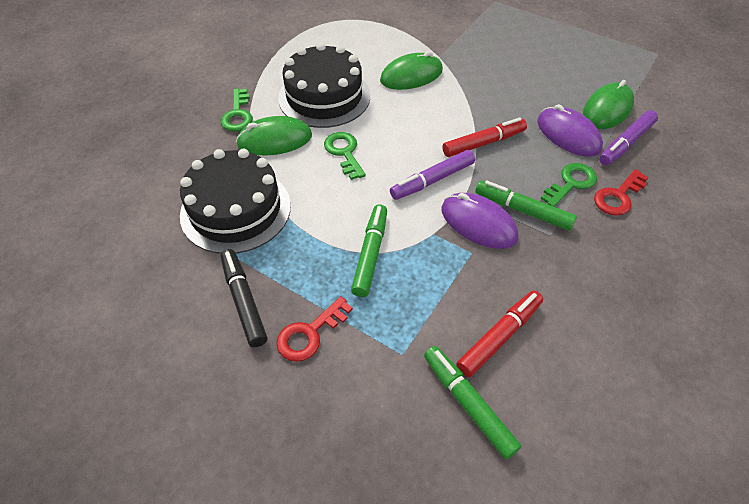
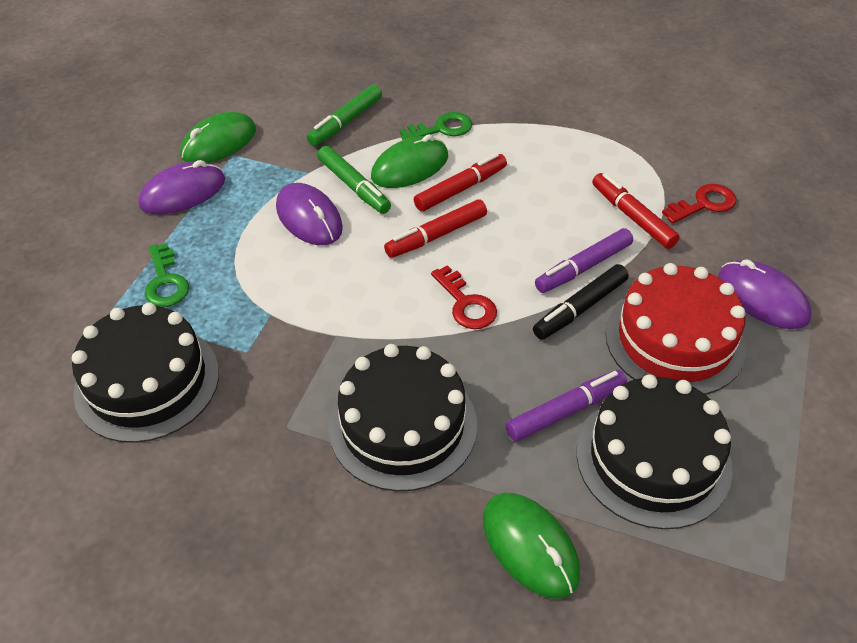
black cake: [180,149,291,254] [278,43,370,128] = 2 -> [72,303,219,443] [329,344,477,491] [576,374,733,529] = 3
green key: [221,89,253,131] [324,132,366,180] [541,163,597,207] = 3 -> [145,243,189,307] [400,112,472,140] = 2
green marker: [351,204,387,297] [424,346,521,460] [475,181,577,231] = 3 -> [307,84,382,146] [317,146,391,214] = 2
purple mouse: [442,193,518,249] [537,104,603,157] = 2 -> [138,160,225,214] [276,183,343,245] [718,259,812,329] = 3
red cake: none = 0 -> [605,263,746,395] = 1
red marker: [442,118,527,157] [457,291,543,377] = 2 -> [384,199,487,258] [414,153,507,212] [592,173,680,249] = 3

